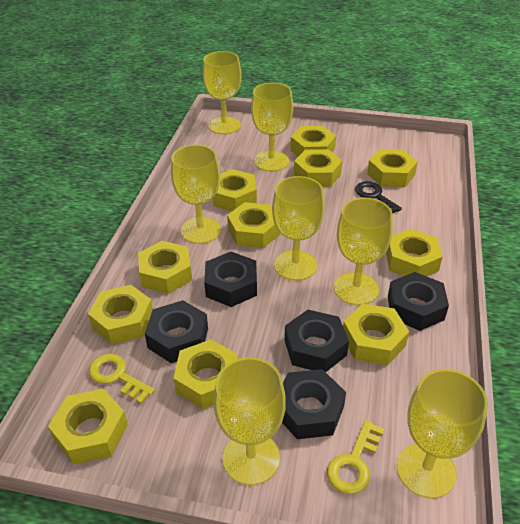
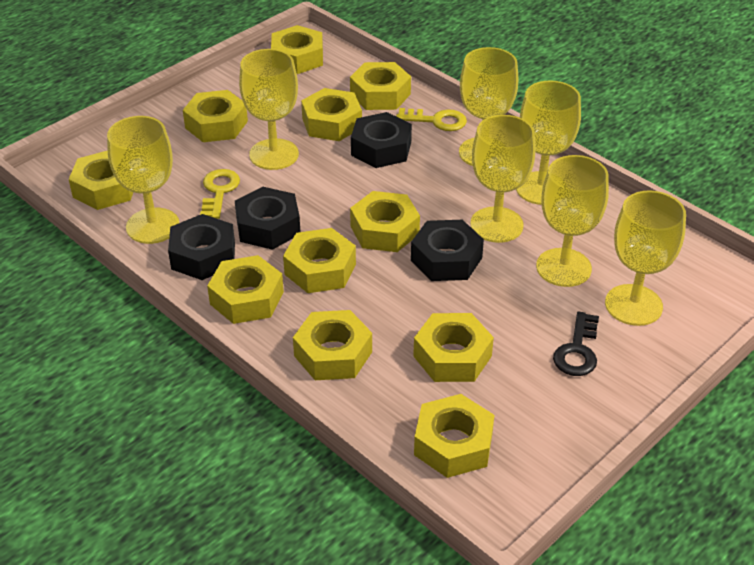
black nut: [145,300,208,363] [204,252,257,307] [282,369,346,439] [284,310,349,372] [388,272,449,331] = 5 -> [168,214,235,280] [235,187,300,250] [351,112,412,168] [411,220,484,281] = 4

